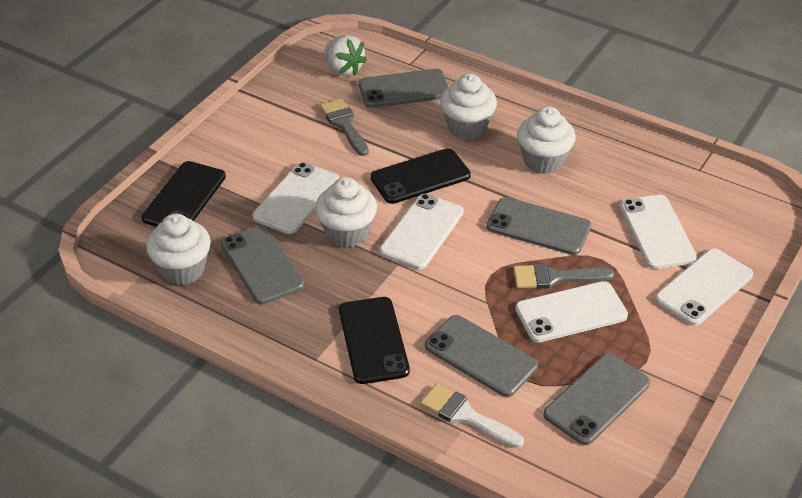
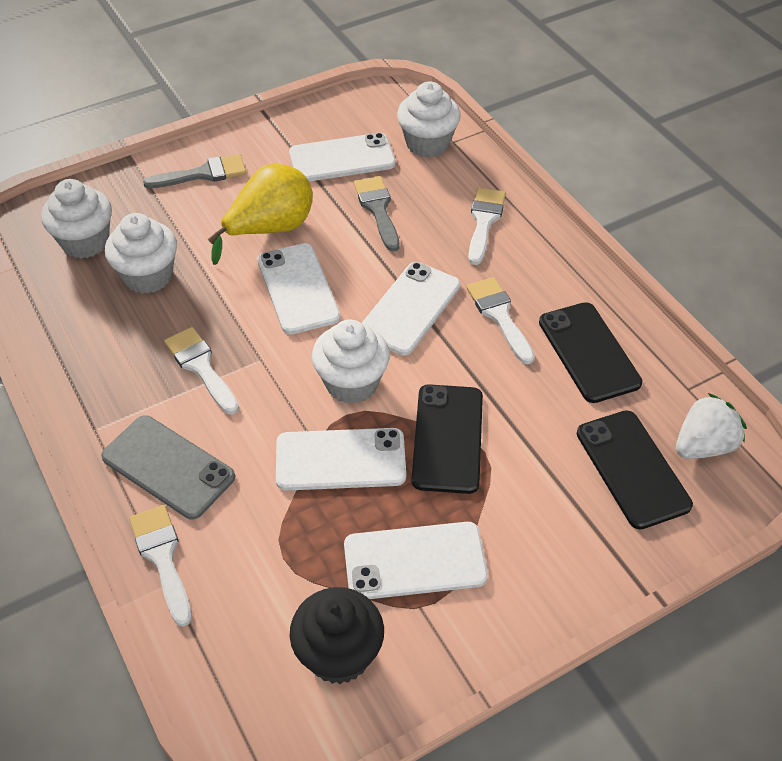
black cupcake: none = 0 -> [290,587,384,684] = 1
grey phone: [221,225,304,304] [359,69,448,108] [425,315,538,397] [487,197,591,255] [543,353,650,445] = 5 -> [101,415,235,520] = 1
white brush: [420,383,524,448] = 1 -> [129,505,192,627] [164,327,239,414] [466,277,535,364] [468,188,506,265] = 4
yellow pear: none = 0 -> [208,164,313,265] = 1

